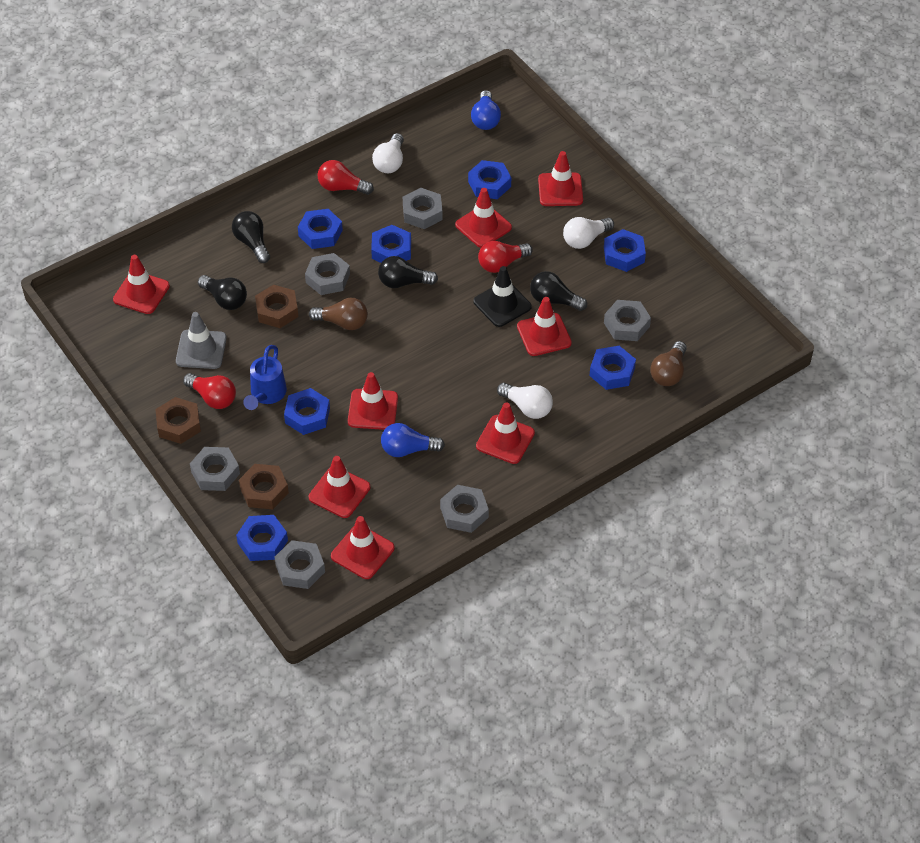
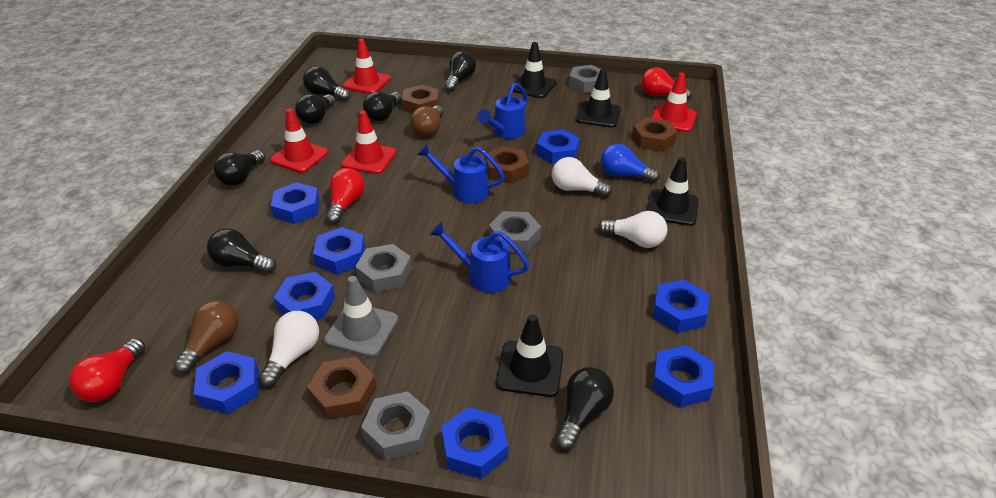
black light bulb: [198,275,247,310] [232,211,270,263] [378,256,438,288] [530,271,587,311] = 4 -> [207,228,276,273] [213,150,265,186] [295,94,335,124] [303,66,350,101] [363,91,402,121] [445,51,476,91] [556,367,614,450] = 7
black traffic cone: [474,266,532,327] = 1 -> [496,314,563,397] [510,42,557,98] [576,69,621,128] [647,157,699,226] = 4
blue light bulb: [381,423,445,457] [471,90,501,130] = 2 -> [601,144,660,183] = 1
blue nut: [236,515,288,561] [284,388,330,435] [298,209,343,249] [371,225,411,263] [468,160,511,199] [590,346,636,390] [604,229,646,272] = 7 -> [194,351,259,414] [271,182,320,224] [274,272,335,320] [313,227,365,275] [441,407,508,479] [536,130,580,164] [652,345,714,407] [653,280,709,333] = 8
blue watering can: [243,345,287,410] = 1 -> [417,144,505,203] [430,222,529,293] [478,82,528,139] = 3
brown nut: [155,397,201,444] [239,464,289,509] [255,285,298,328] = 3 -> [307,357,376,420] [402,85,439,113] [485,146,529,184] [632,117,677,151] = 4
grey nut: [190,447,240,491] [275,540,325,589] [305,253,350,295] [403,188,443,229] [440,485,489,533] [604,300,651,341] = 6 -> [355,244,412,292] [361,391,431,460] [489,211,541,253] [569,65,601,93] = 4
red traffic cone: [113,255,170,314] [309,456,370,518] [331,516,395,579] [348,372,398,430] [455,188,512,248] [476,402,535,464] [517,297,572,356] [538,151,583,206] = 8 -> [270,108,329,173] [341,111,397,174] [343,39,391,94] [651,72,697,132] = 4

